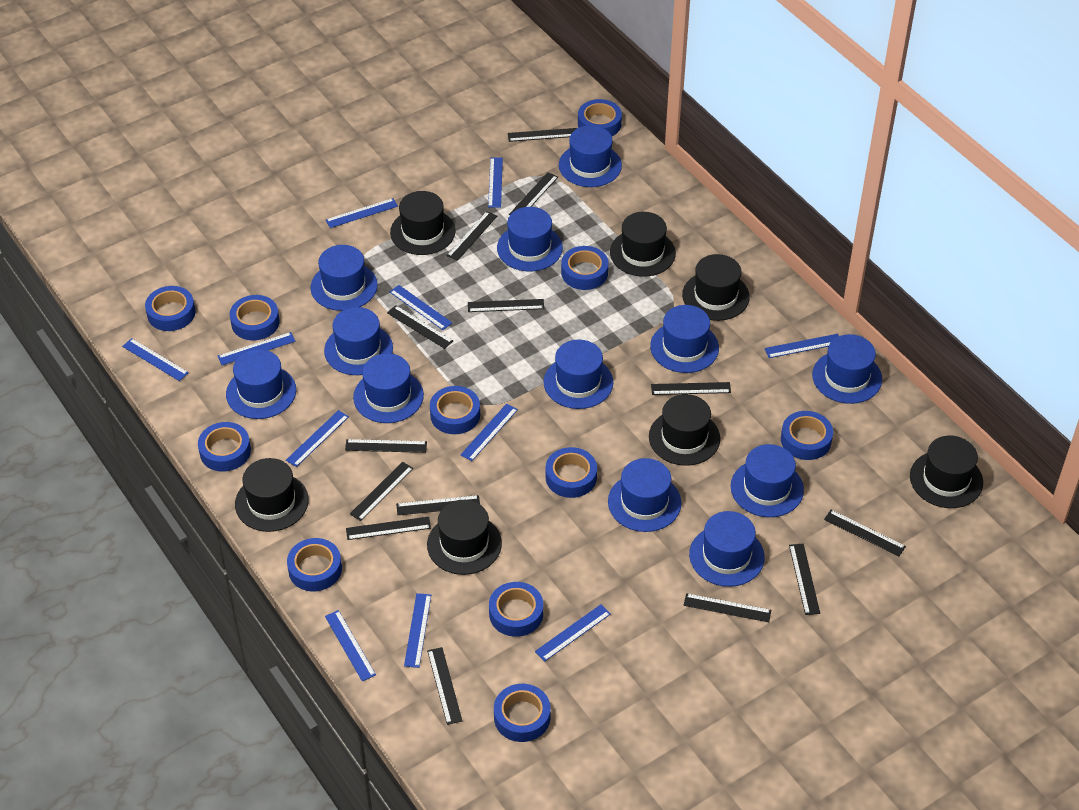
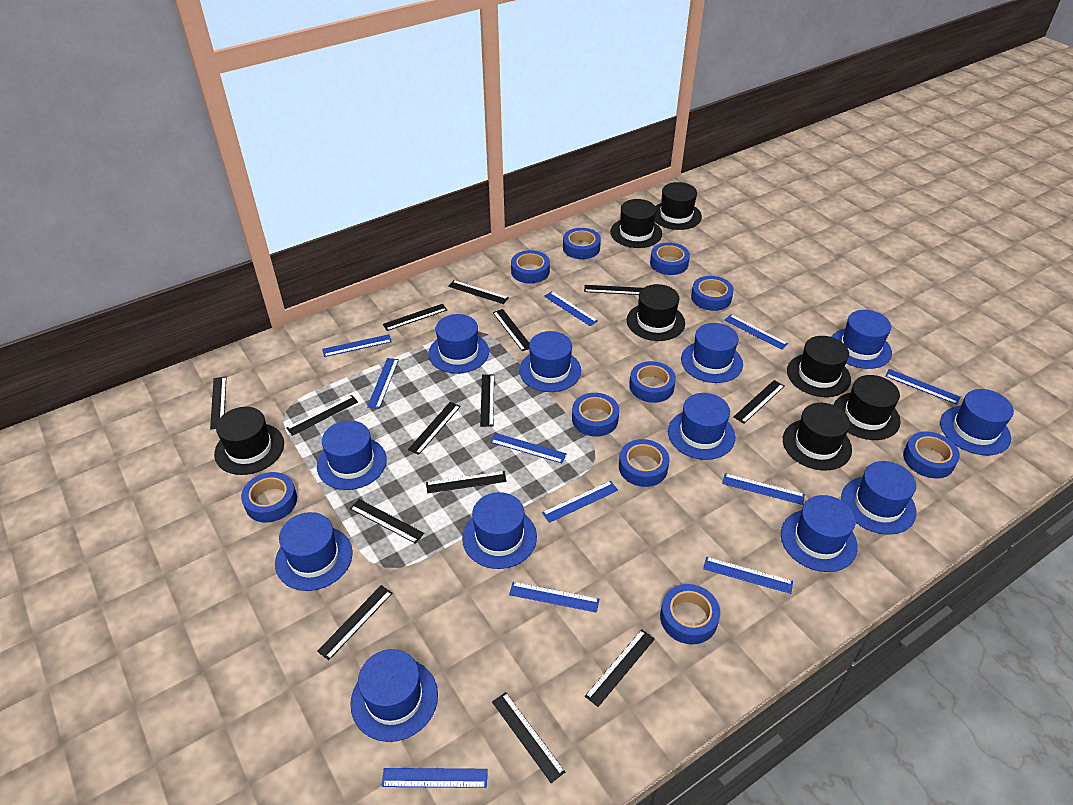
blue tape: [145,286,195,331] [198,422,251,472] [230,295,280,341] [287,538,342,591] [430,386,480,434] [489,582,543,637] [494,684,551,742] [546,447,597,498] [561,246,608,290] [578,99,622,136] [781,411,833,460] = 11 -> [241,472,297,523] [511,250,550,284] [563,228,601,259] [572,393,619,436] [619,439,669,487] [629,361,676,403] [650,242,690,275] [660,584,720,644] [691,276,734,311] [903,431,960,479] = 10

